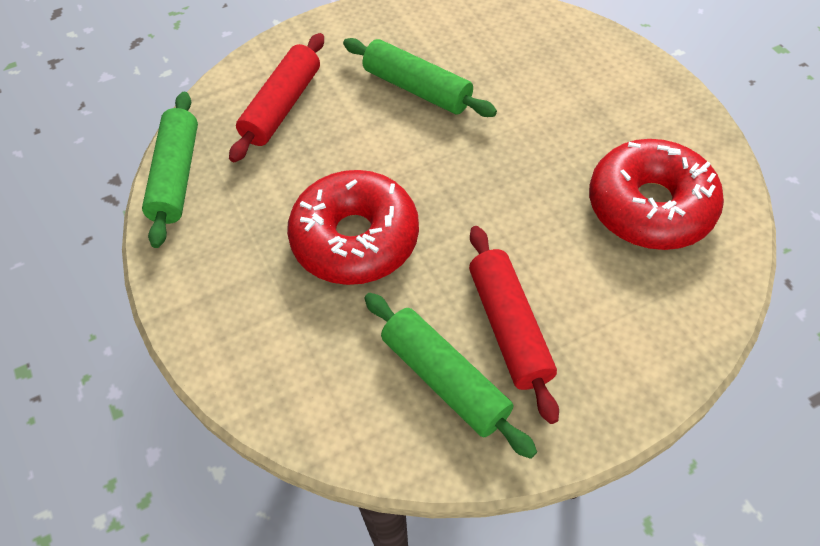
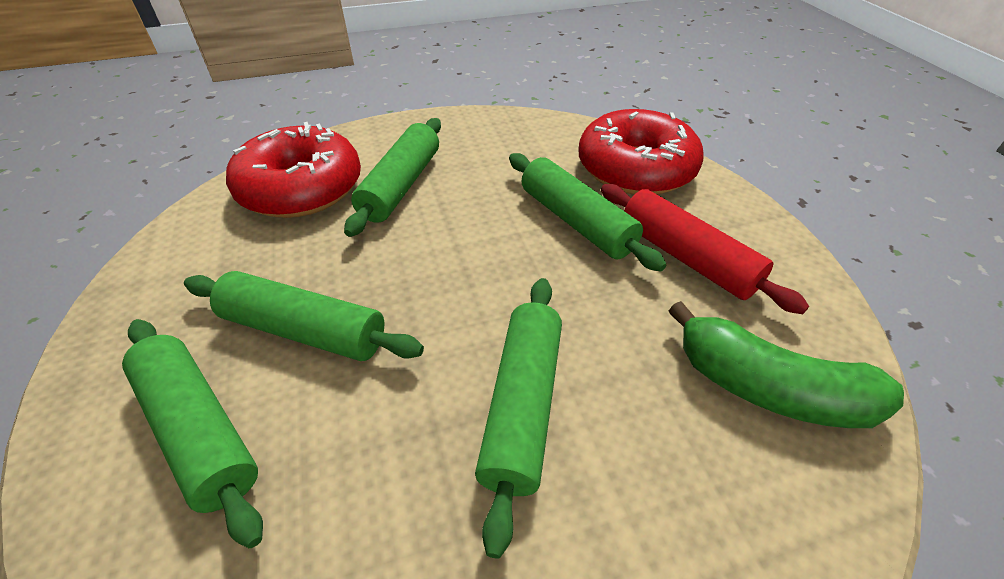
green banana: none = 0 -> [668,301,904,428] = 1
green rolling pin: [142,92,198,248] [343,38,497,117] [364,293,537,459] = 3 -> [122,319,263,548] [184,271,424,361] [344,118,441,237] [475,278,562,558] [509,153,666,272] = 5
red rolling pin: [229,33,324,162] [469,226,559,424] = 2 -> [601,184,809,314] = 1

